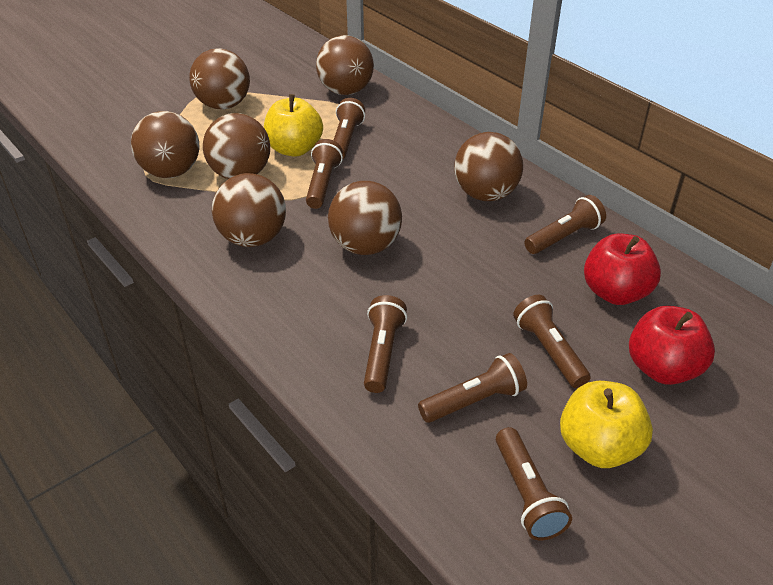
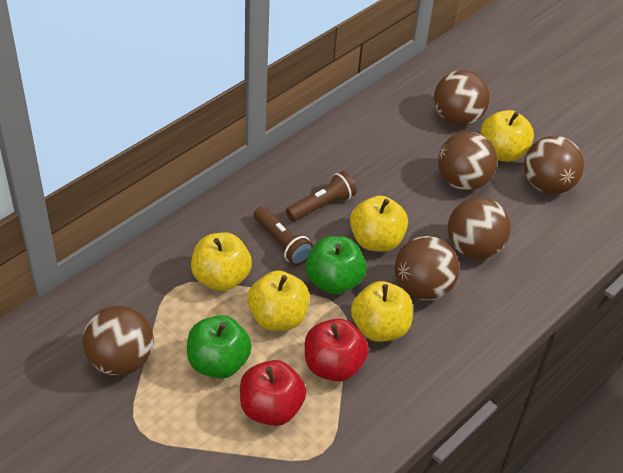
brown ball: [131,111,200,178] [189,48,250,109] [203,113,270,179] [212,173,286,247] [316,35,374,95] [328,181,402,255] [454,132,523,201] = 7 -> [83,305,154,376] [395,236,459,300] [434,70,490,126] [438,132,497,190] [448,197,511,259] [524,136,584,194] = 6
brown flashlight: [306,139,343,209] [334,98,365,159] [364,295,407,393] [418,353,527,423] [496,427,572,540] [513,295,591,388] [524,195,606,254] = 7 -> [254,206,313,265] [286,171,357,221] = 2
green apple: none = 0 -> [187,315,252,379] [306,236,366,295] = 2
yellow apple: [264,94,323,157] [560,381,653,468] = 2 -> [191,232,252,291] [247,271,310,331] [350,195,408,252] [351,281,413,342] [480,110,534,162] = 5

